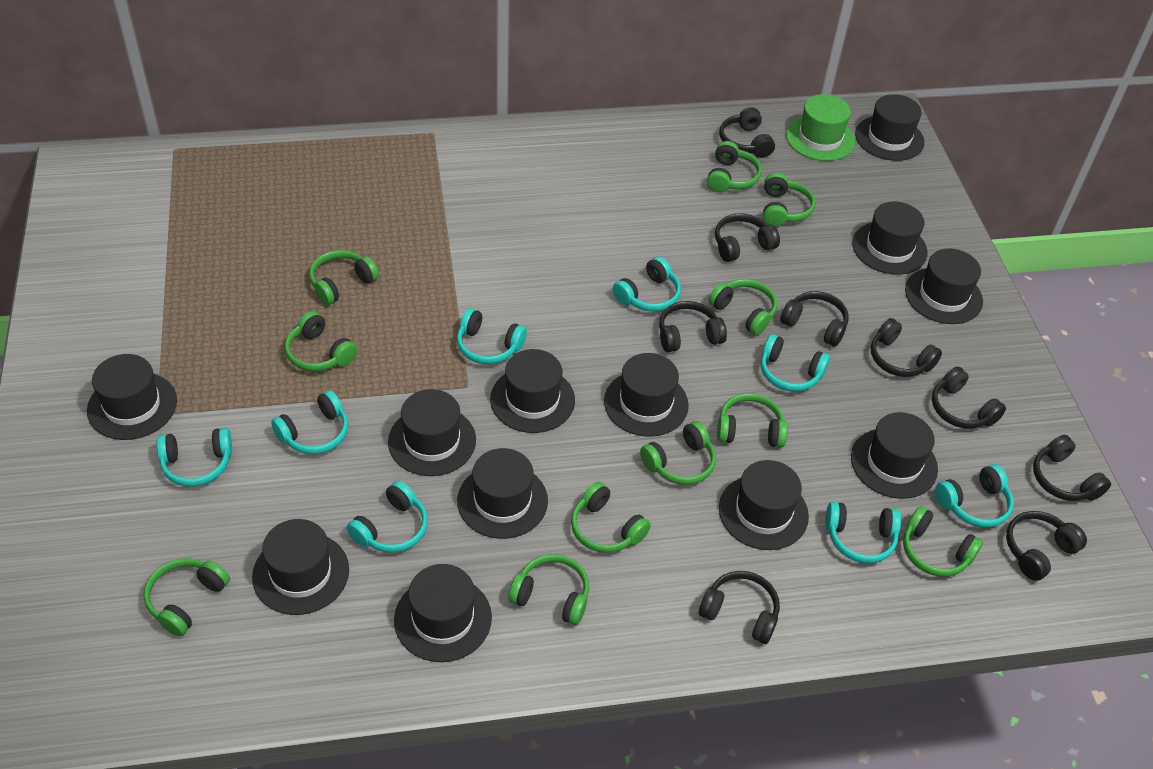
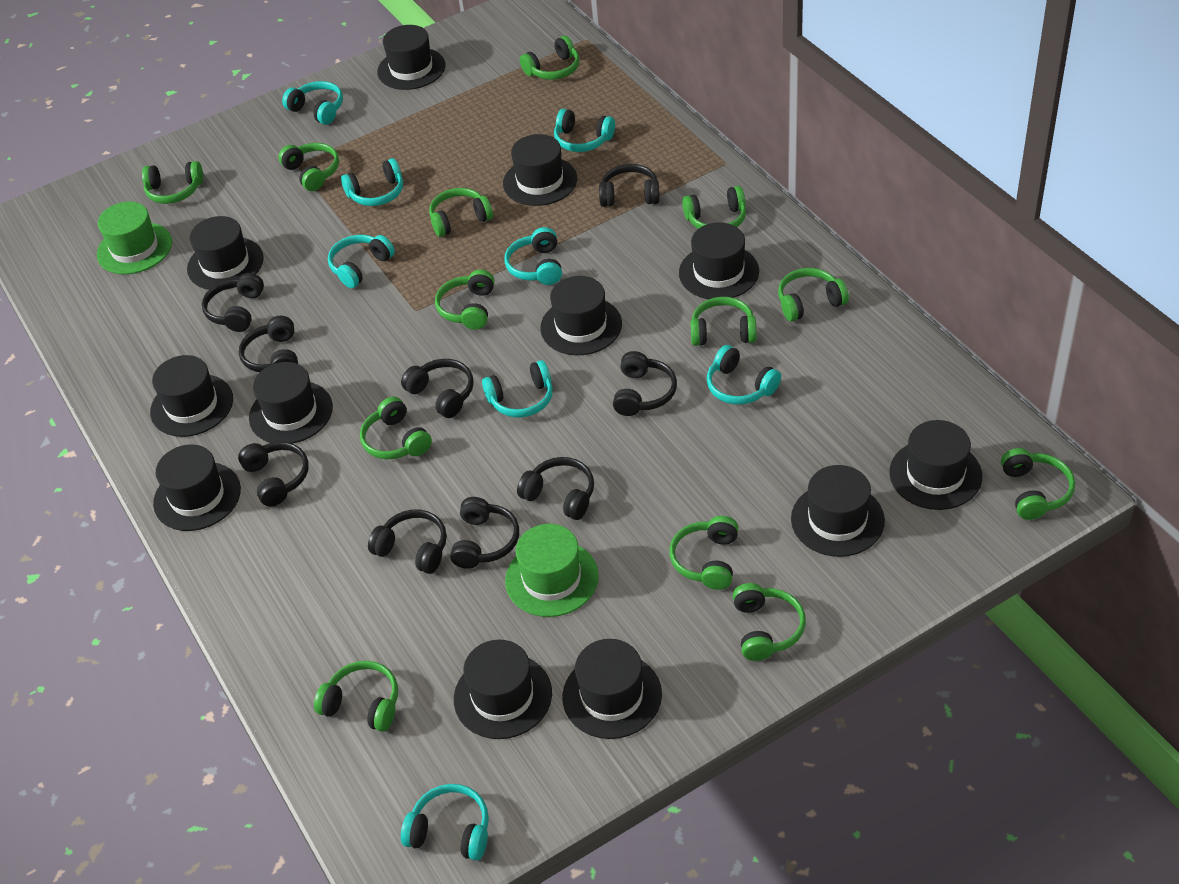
green hat: [786,94,855,161] = 1 -> [97,202,172,274] [505,524,599,617] = 2
green headphones: [144,558,230,636] [285,311,357,371] [309,250,379,305] [508,554,589,625] [571,482,651,553] [640,421,716,485] [707,141,762,192] [709,279,777,335] [717,393,788,448] [763,173,816,227] [903,506,983,577] = 11 -> [142,161,203,204] [278,143,339,191] [314,661,398,732] [360,397,432,459] [429,188,493,237] [435,269,495,330] [520,36,580,80] [669,516,738,590] [682,186,746,229] [690,297,757,346] [733,583,806,661] [778,268,849,322] [1001,448,1075,520] = 13

